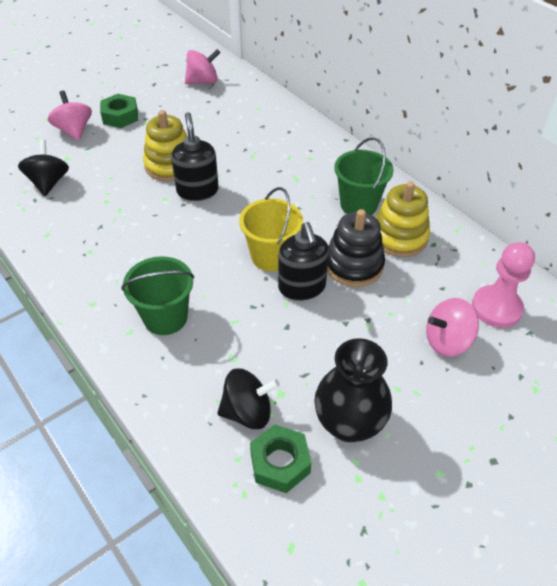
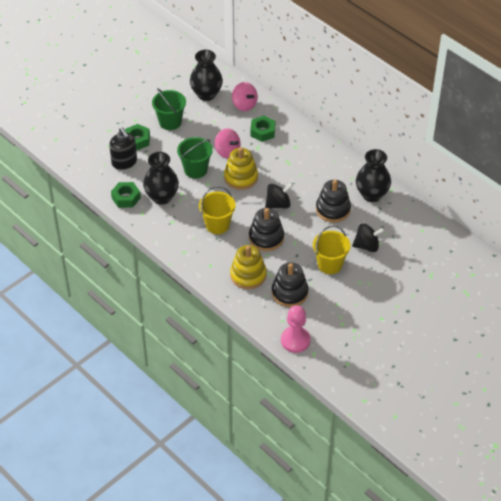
black soap dispenser: [171,112,219,201] [278,222,329,301] = 2 -> [109,127,137,170] = 1
black stacking toy: [327,209,385,287] = 1 -> [249,208,284,251] [272,262,308,307] [316,180,351,222] = 3
black vase: [314,338,392,442] = 1 -> [143,152,179,205] [190,50,223,101] [356,149,391,202] = 3
green nut: [100,94,138,128] [250,424,312,493] = 2 -> [111,182,141,208] [125,124,150,150] [250,116,275,142] = 3
pink spinning top: [48,91,92,141] [185,49,220,84] [426,298,479,357] = 3 -> [215,128,240,158] [232,82,258,111] = 2
yellow bucket: [239,187,303,271] = 1 -> [199,186,235,234] [313,225,351,274] = 2

